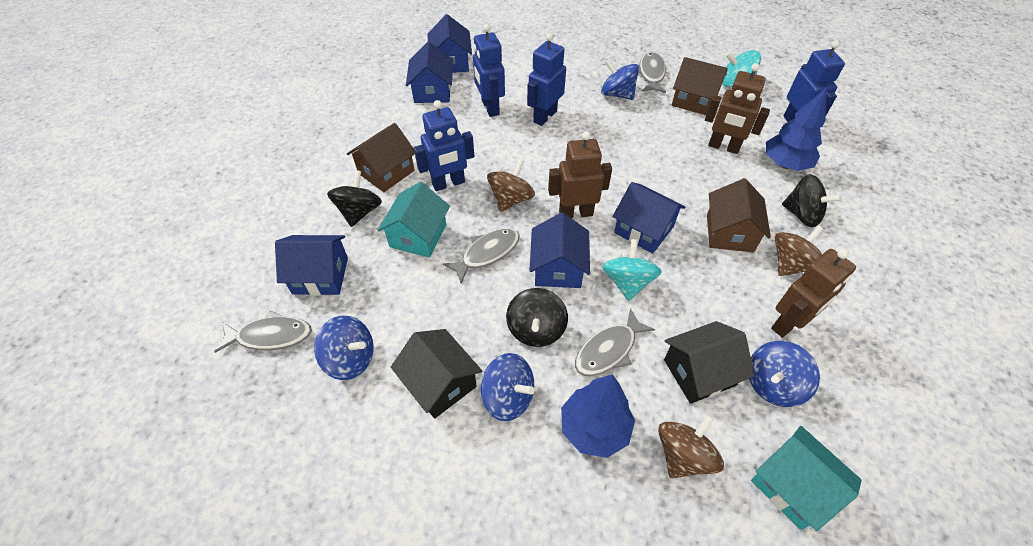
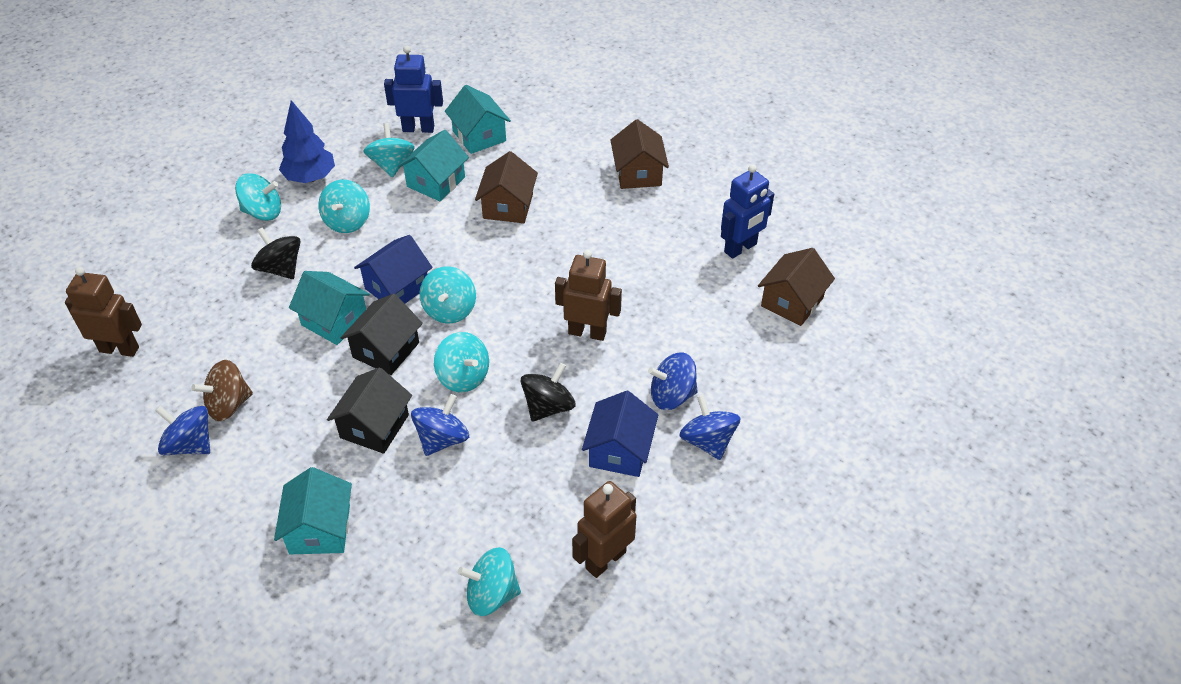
black spinning top: [327,170,382,227] [506,288,568,347] [782,174,842,228] = 3 -> [251,228,301,279] [521,363,575,422] = 2
blue house: [275,235,348,296] [406,42,453,103] [427,14,472,73] [530,213,590,288] [613,182,685,254] = 5 -> [354,235,433,304] [582,391,658,477] = 2
blue robot: [414,100,475,191] [473,24,505,117] [527,33,566,126] [784,41,845,122] = 4 -> [384,45,443,133] [721,164,774,259] = 2
blue tree: [561,374,635,458] [766,87,827,171] = 2 -> [279,100,335,183] = 1
brown spinning top: [487,159,535,212] [658,414,724,478] [775,226,823,276] = 3 -> [191,360,253,421] = 1
grey fish: [214,311,312,353] [443,228,520,284] [575,308,655,376] [639,52,666,93] = 4 -> none = 0
turquoise house: [377,182,450,258] [751,426,862,531] = 2 -> [274,467,352,554] [289,271,370,345] [398,130,469,201] [445,85,511,154] = 4
turquoise spinning top: [602,239,661,301] [722,50,761,87] = 2 -> [235,173,281,221] [318,180,370,233] [363,123,415,178] [419,266,476,323] [434,332,489,392] [458,547,521,616] = 6

